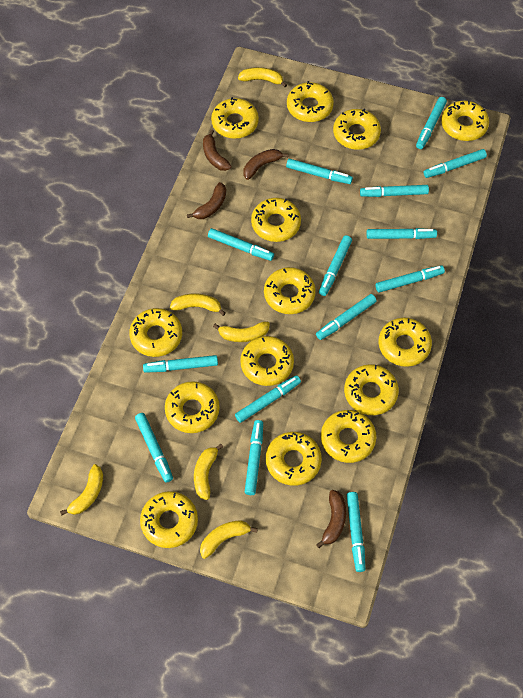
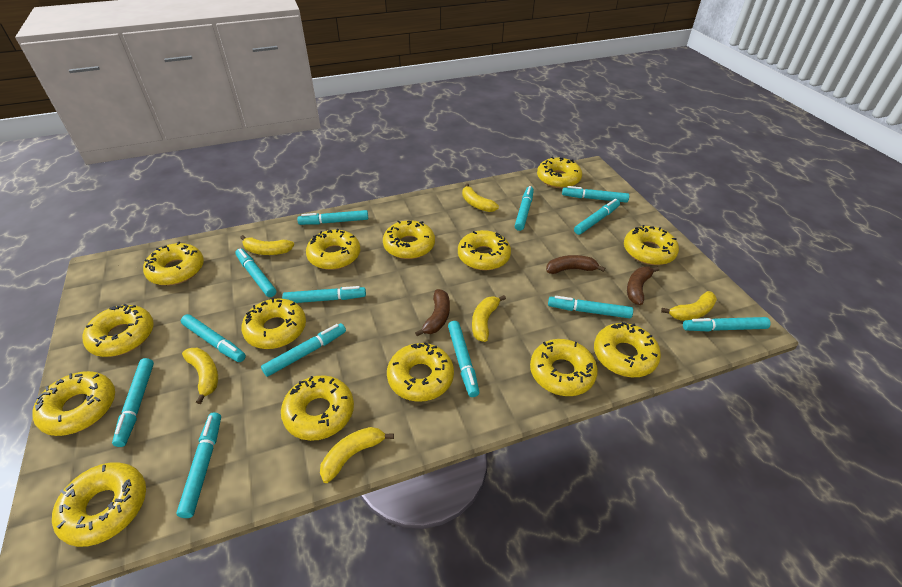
brown banana: [187,182,226,219] [203,129,232,171] [244,149,288,180] [316,490,346,548] = 4 -> [415,289,450,337] [546,255,605,274] [627,266,659,305] = 3
turquoise marker: [135,413,173,483] [143,355,218,373] [208,228,274,261] [235,375,301,423] [245,420,263,495] [286,159,353,184] [316,294,377,340] [319,235,352,296] [347,492,365,572] [360,185,429,197] [367,228,437,239] [376,265,445,293] [416,97,447,149] [424,149,487,178] = 14 -> [112,358,154,447] [176,412,221,518] [181,314,246,362] [235,248,276,297] [261,323,346,377] [282,286,366,303] [297,210,368,225] [448,321,479,397] [515,186,534,231] [548,296,633,318] [562,186,629,203] [574,199,620,235] [683,317,771,332] = 13

